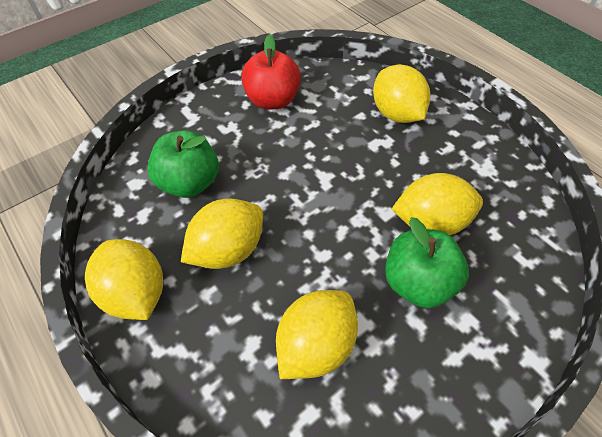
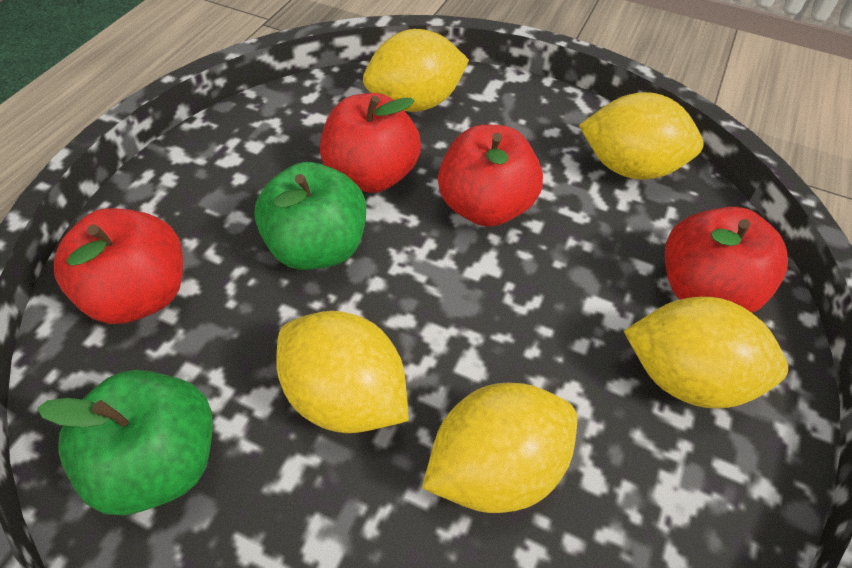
red apple: [241,34,301,109] = 1 -> [54,208,183,324] [320,93,421,193] [438,125,543,227] [665,207,788,313] = 4

